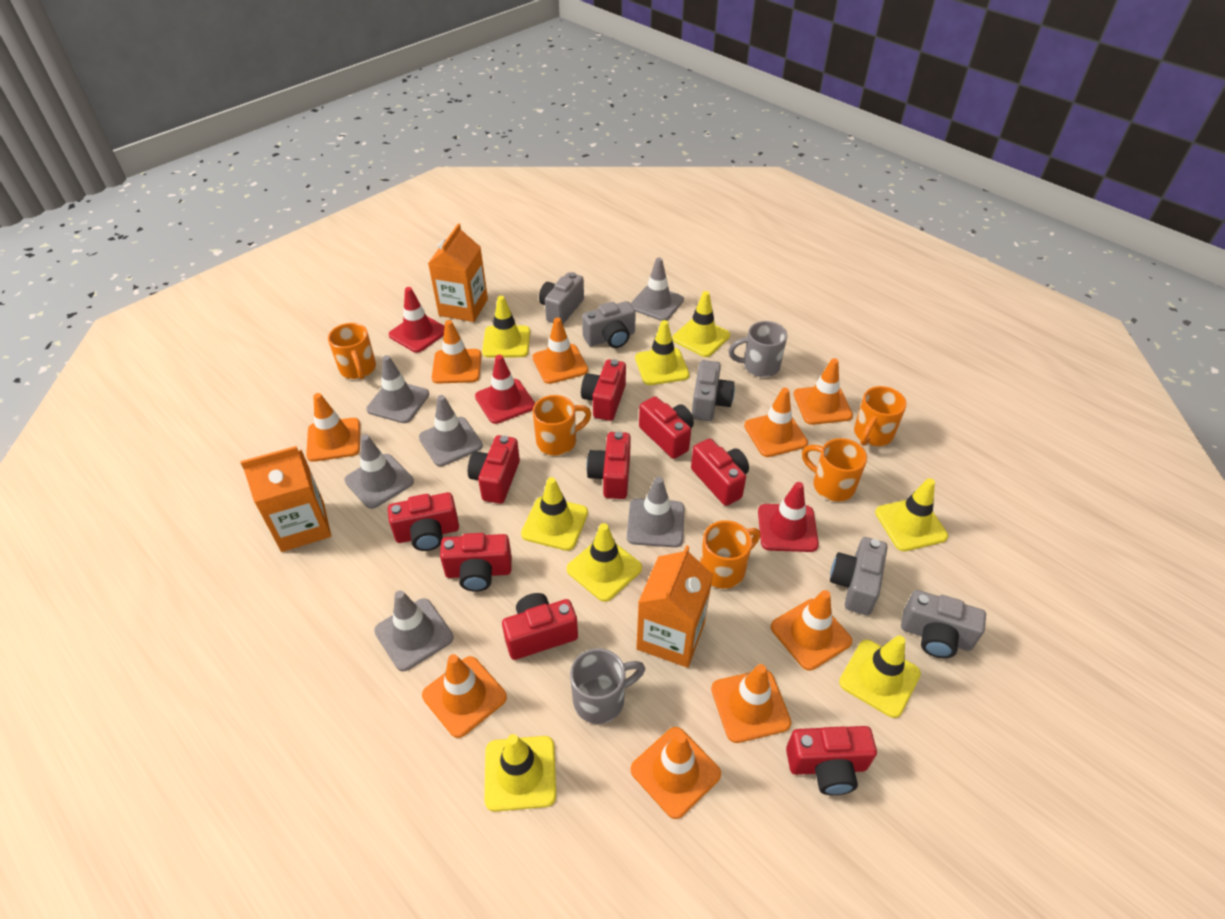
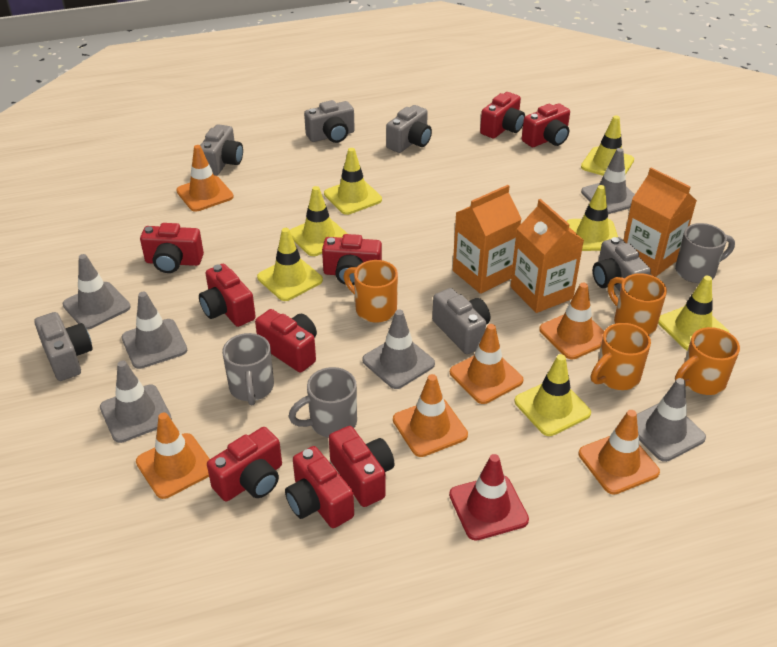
grey camera: [539,272,584,324] [582,301,636,348] [692,360,735,421] [830,537,888,615] [901,590,986,658] = 5 -> [34,312,93,381] [200,124,243,176] [304,100,355,143] [386,105,432,153] [432,288,490,354] [593,237,651,291] = 6
grey mug: [570,648,645,724] [728,321,787,377] = 2 -> [222,333,274,405] [288,367,357,438] [675,223,735,283] = 3
orange mug: [328,323,376,379] [532,395,591,456] [700,520,760,589] [802,438,867,502] [854,386,907,446] = 5 -> [344,260,398,323] [591,323,651,390] [608,273,667,335] [675,327,740,395] = 4
orange traffic cone: [306,393,360,462] [422,654,507,738] [432,320,481,384] [533,318,588,384] [630,727,721,819] [711,664,791,743] [744,388,808,457] [771,590,852,671] [794,358,853,425] = 9 -> [136,413,210,499] [176,145,234,212] [393,374,468,457] [450,324,523,404] [539,283,604,359] [579,410,660,495] = 6
red traffic cone: [389,287,445,353] [475,355,535,424] [758,482,819,552] = 3 -> [449,454,529,541] = 1
yellow traffic cone: [482,296,530,358] [485,734,556,812] [521,477,588,551] [567,523,642,602] [635,320,690,385] [672,291,730,357] [839,635,921,718] [875,478,948,551] = 8 -> [257,228,323,301] [290,186,348,256] [324,148,382,215] [515,354,591,436] [566,185,618,251] [581,115,634,176] [658,276,729,351] = 7

